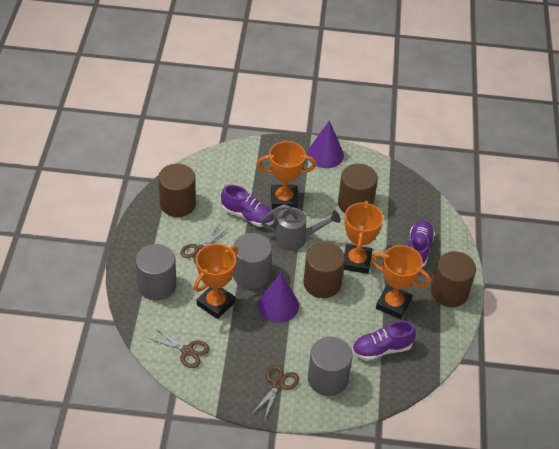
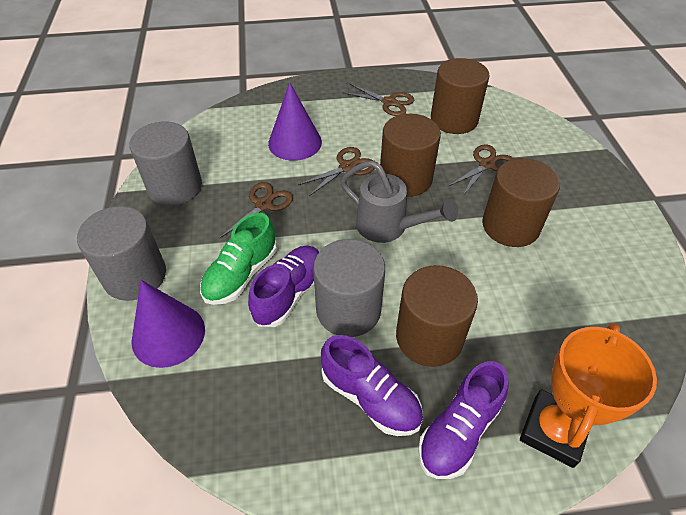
brown scissors: [148,328,210,368] [180,224,228,264] [252,365,299,421] = 3 -> [219,182,293,239] [298,147,375,196] [342,83,414,116] [447,144,514,197] = 4
green shoe: none = 0 -> [200,213,277,305] = 1
orange trophy: [194,244,238,319] [257,141,317,209] [344,201,383,274] [371,245,431,319] = 4 -> [520,323,657,468] = 1

